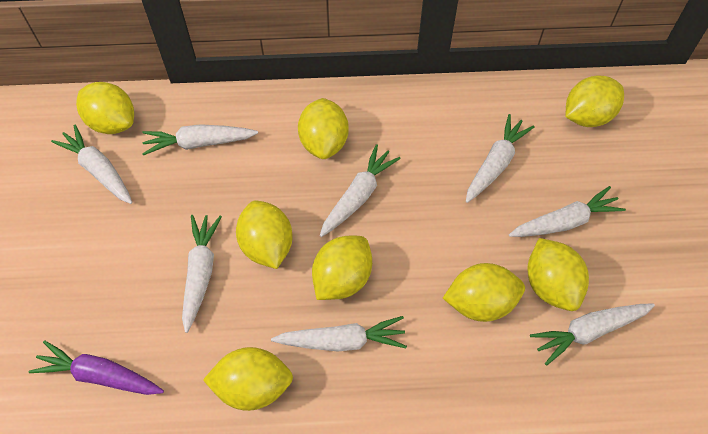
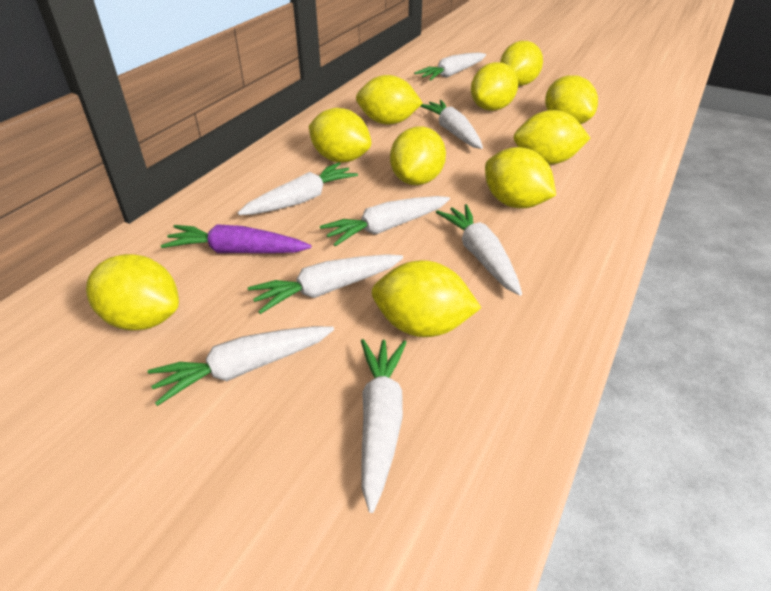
yellow lemon: [76,82,134,134] [203,347,293,411] [236,200,293,269] [298,98,349,159] [312,236,372,300] [443,263,525,322] [527,238,589,311] [565,75,624,127] = 8 -> [86,254,179,330] [309,108,371,162] [356,75,423,124] [372,260,481,337] [390,126,446,185] [471,62,518,111] [485,147,556,208] [500,41,543,86] [514,110,590,165] [545,75,598,124] = 10

